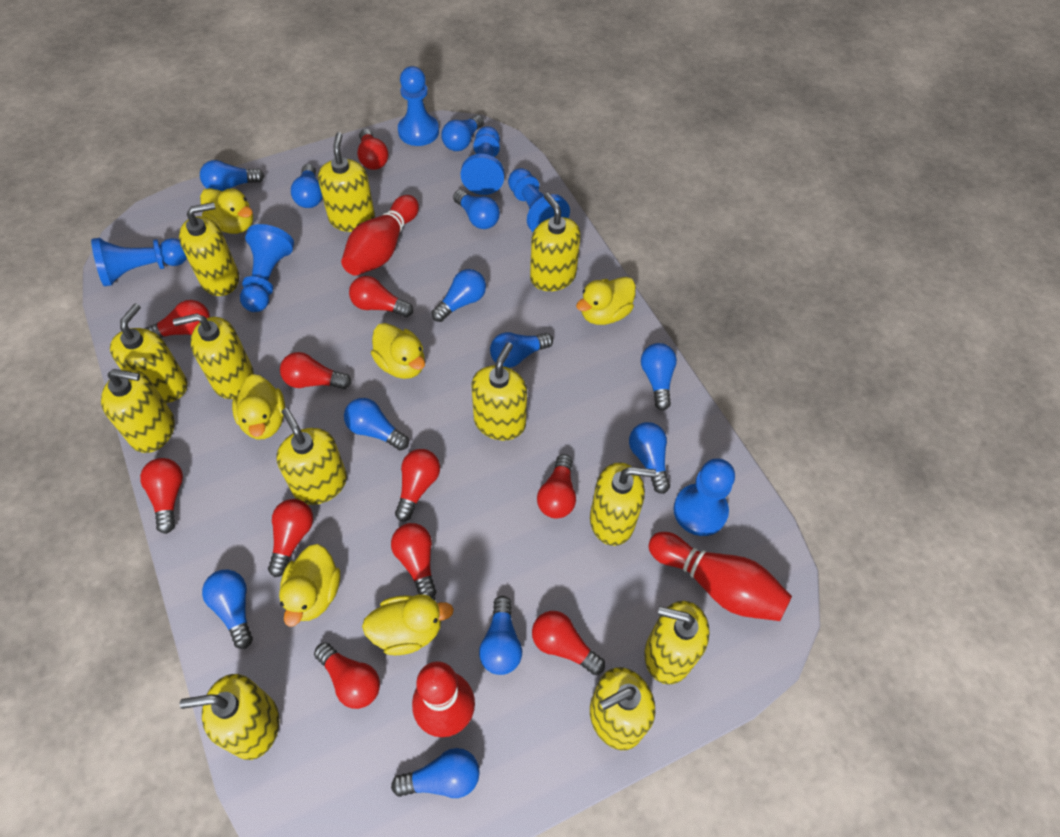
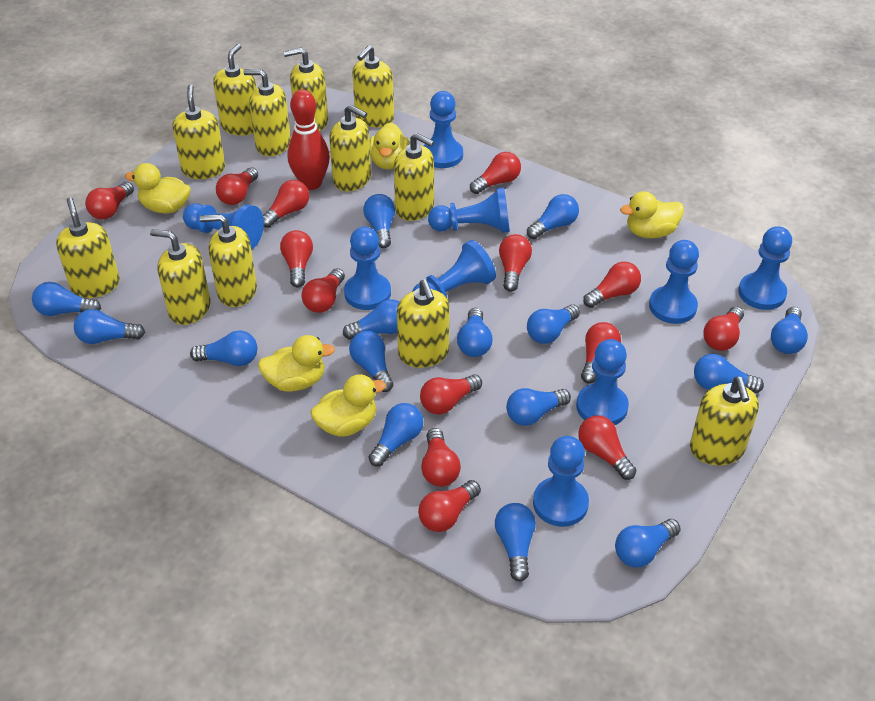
blue light bulb: [200,160,264,191] [202,570,253,649] [291,164,323,208] [344,398,409,451] [391,748,480,798] [431,269,486,322] [441,114,484,151] [453,190,500,229] [479,596,522,675] [490,332,553,368] [629,422,670,494] [641,343,677,411] = 12 -> [32,282,101,316] [74,309,145,344] [190,331,257,366] [343,299,399,340] [349,331,394,392] [363,194,395,248] [369,403,423,466] [457,308,493,357] [495,503,536,582] [506,388,571,426] [527,194,579,239] [527,304,580,344] [615,519,681,567] [694,354,764,393] [771,307,808,354] = 15
blue pawn: [91,238,187,286] [240,224,294,312] [398,66,439,146] [461,126,505,195] [508,168,570,232] [674,458,735,536] = 6 -> [183,203,264,250] [344,227,391,310] [412,240,496,298] [424,91,463,168] [428,187,510,233] [533,436,589,527] [576,339,629,425] [649,240,699,324] [738,226,792,310] = 9
red bowling pin: [341,195,419,276] [412,661,475,737] [648,532,792,621] = 3 -> [287,89,330,190] = 1
red light bulb: [140,458,183,534] [144,300,210,338] [268,499,313,577] [280,352,351,389] [314,642,380,709] [349,276,413,317] [357,129,388,170] [391,523,436,597] [395,449,440,522] [532,611,605,675] [537,454,576,518] = 11 -> [85,182,134,219] [216,167,258,205] [263,180,309,228] [280,230,313,288] [301,268,345,313] [418,480,481,532] [420,374,482,414] [421,428,461,487] [470,152,521,194] [499,234,532,292] [578,416,636,480] [581,322,621,384] [583,262,641,308] [703,306,744,351] = 14
yellow duck: [200,188,253,234] [232,374,285,439] [279,544,340,627] [362,594,454,655] [371,323,425,379] [576,277,636,325] = 6 -> [125,163,191,213] [258,335,335,392] [311,374,386,437] [370,122,409,170] [620,191,684,238] = 5

